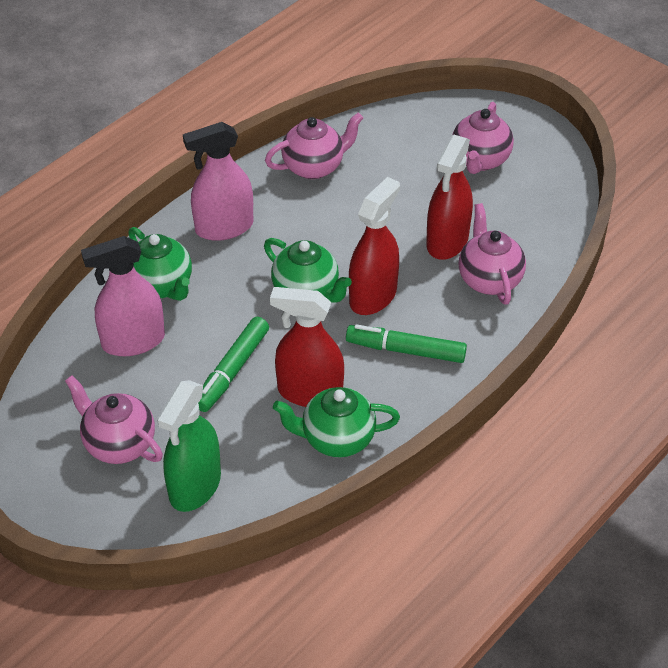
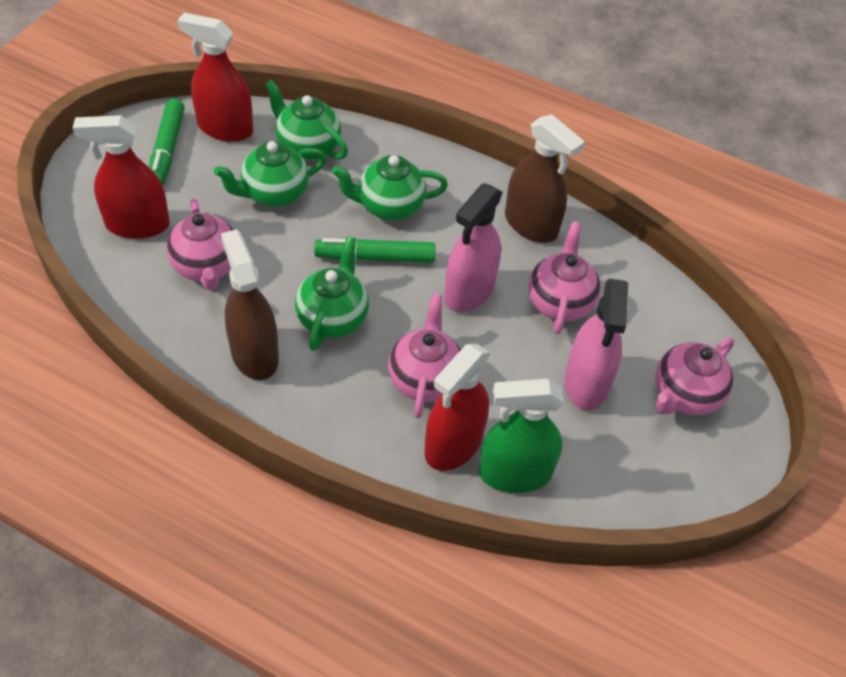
brown spray bottle: none = 0 -> [221,229,279,380] [505,114,585,243] = 2
green teapot: [129,227,192,301] [264,238,352,303] [273,387,400,457] = 3 -> [214,141,326,207] [265,79,348,160] [295,236,369,351] [332,155,448,221] = 4

